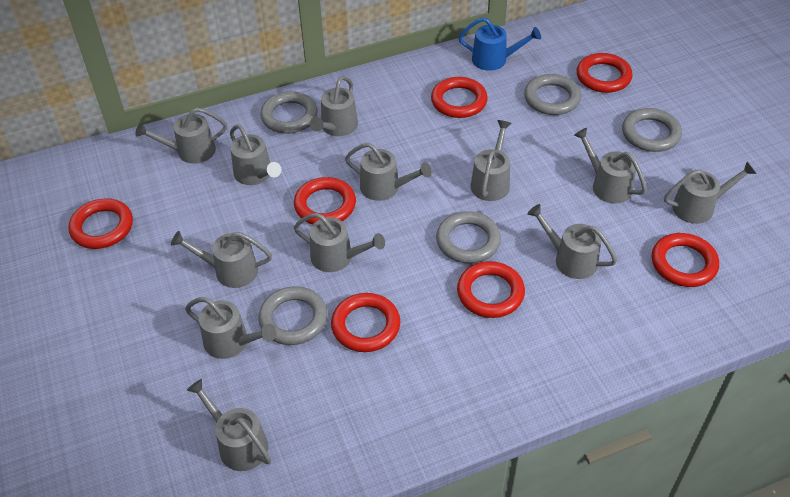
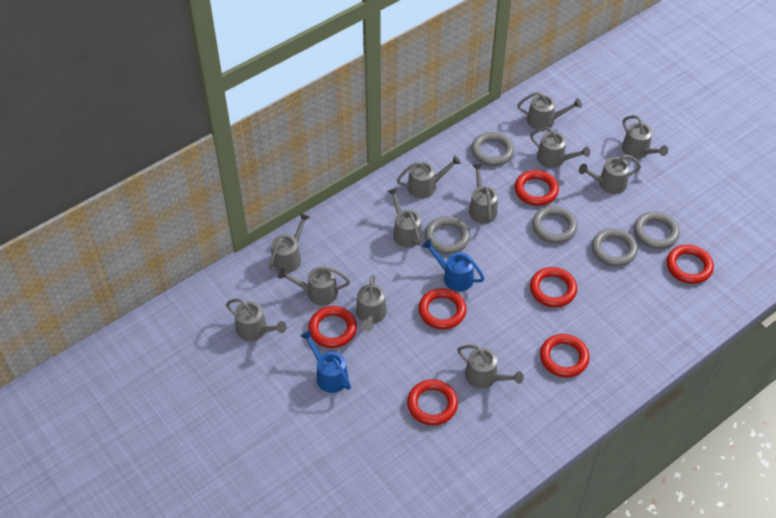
blue watering can: [458,18,541,71] = 1 -> [300,330,351,393] [422,239,485,291] = 2

